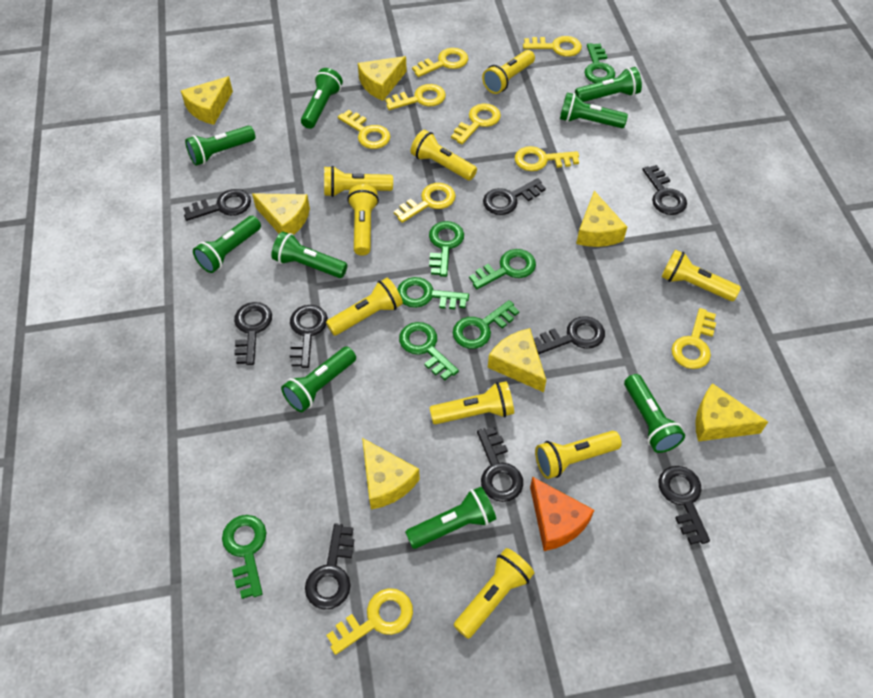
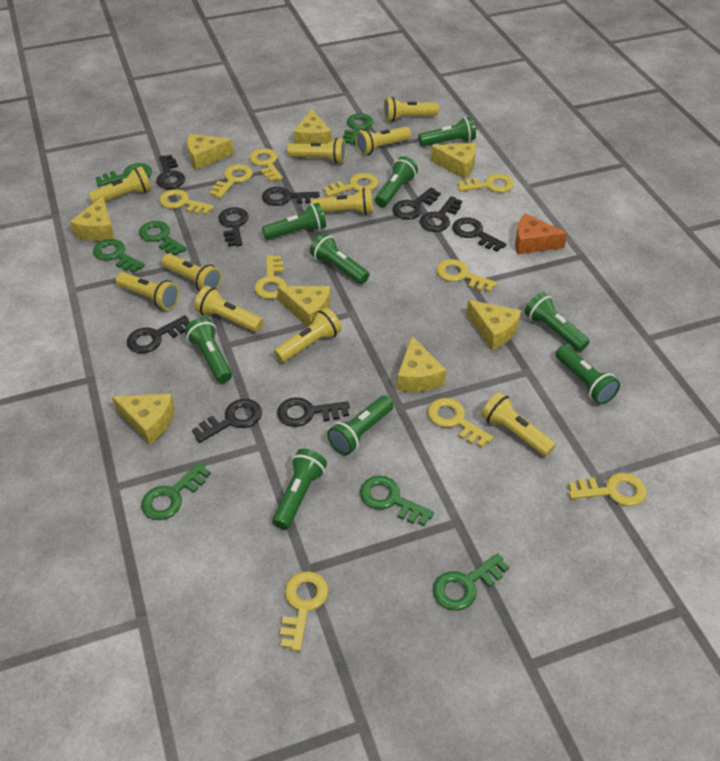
yellow cheese: [181,76,233,125] [252,193,310,235] [358,56,407,101] [362,438,420,510] [488,328,546,392] [576,191,627,247] [695,383,768,441] = 7 -> [70,196,115,241] [112,394,175,445] [187,134,234,170] [277,286,331,327] [293,109,332,144] [397,336,446,392] [430,143,476,179] [466,300,521,350] = 8
yellow flashlight: [324,166,393,197] [326,278,403,336] [347,184,379,256] [410,130,477,180] [429,381,514,424] [454,548,534,639] [482,50,535,94] [535,431,622,479] [662,250,741,301] = 9 -> [88,166,151,203] [116,272,180,310] [162,254,222,291] [194,286,263,332] [274,308,342,363] [287,138,346,164] [312,188,373,215] [355,127,411,155] [383,97,439,122] [481,392,556,457] = 10
yellow key: [326,588,413,655] [338,110,391,149] [385,84,446,110] [394,183,456,223] [412,48,468,77] [451,104,501,144] [515,146,579,171] [523,36,582,57] [671,308,716,369] = 9 -> [159,189,214,215] [210,164,253,198] [249,148,283,182] [254,255,287,299] [280,572,328,652] [323,173,378,197] [428,398,493,448] [436,259,497,292] [458,174,514,193] [568,473,647,506] = 10

